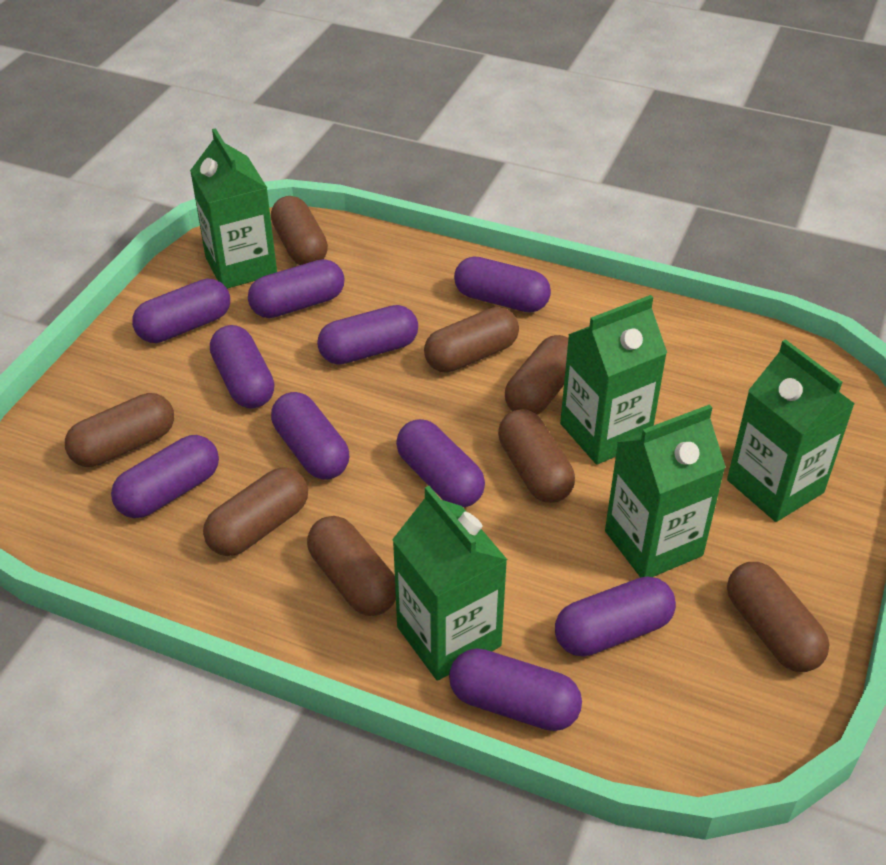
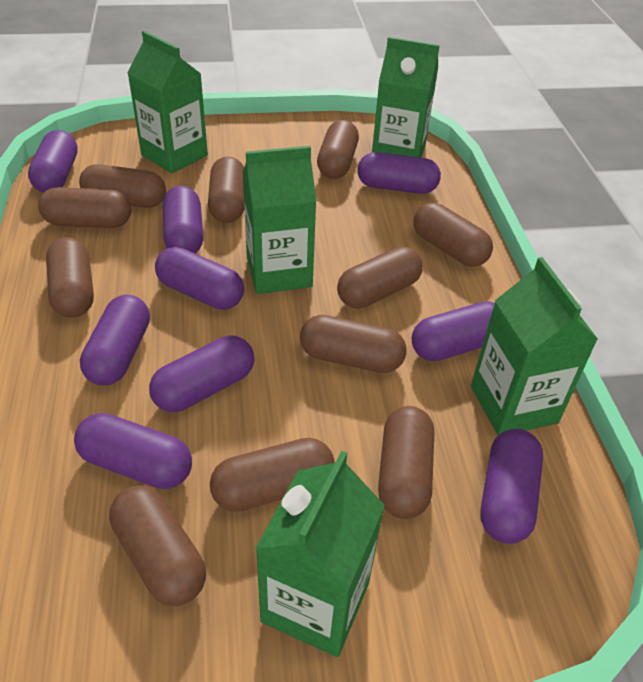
brown capsule: [65,393,174,467] [203,467,308,556] [271,196,328,265] [307,516,396,616] [424,307,519,373] [498,409,575,503] [505,335,569,415] [727,562,830,672] = 8 -> [38,187,131,228] [46,238,94,318] [79,164,166,208] [109,486,206,606] [208,156,244,223] [210,438,335,512] [300,315,407,373] [317,120,359,179] [337,246,423,309] [378,406,434,519] [413,203,493,267] = 11
purple capsule: [111,435,219,518] [132,279,230,343] [210,325,274,409] [248,259,344,318] [271,392,349,480] [317,305,418,365] [396,419,485,507] [449,648,582,731] [454,256,551,313] [555,576,676,657] = 10 -> [28,130,78,193] [74,413,192,489] [80,295,150,386] [149,335,255,412] [155,247,244,310] [163,186,203,253] [358,152,441,194] [412,301,495,361] [480,429,543,544] = 9

